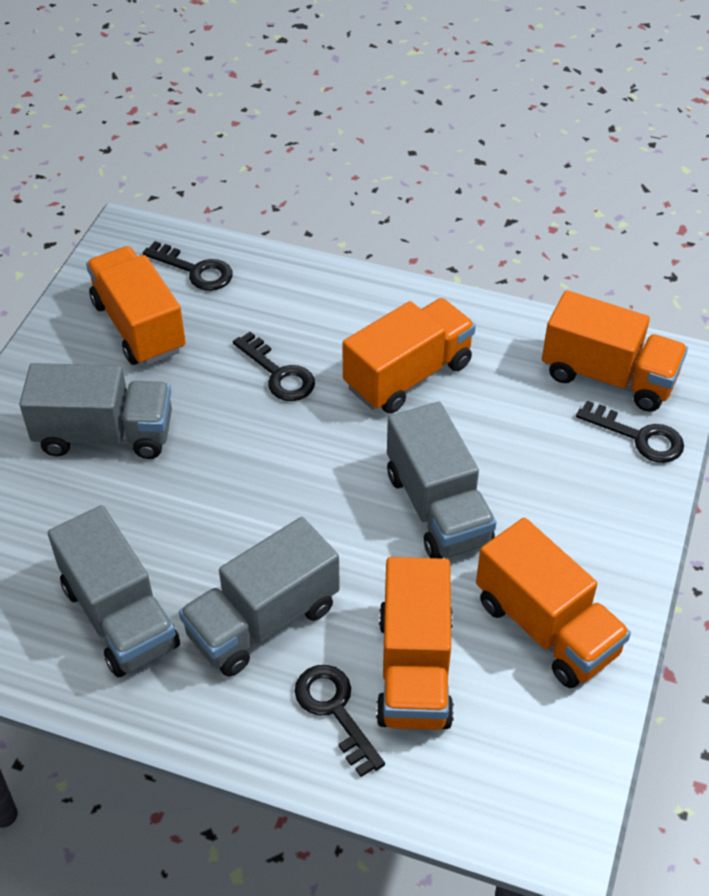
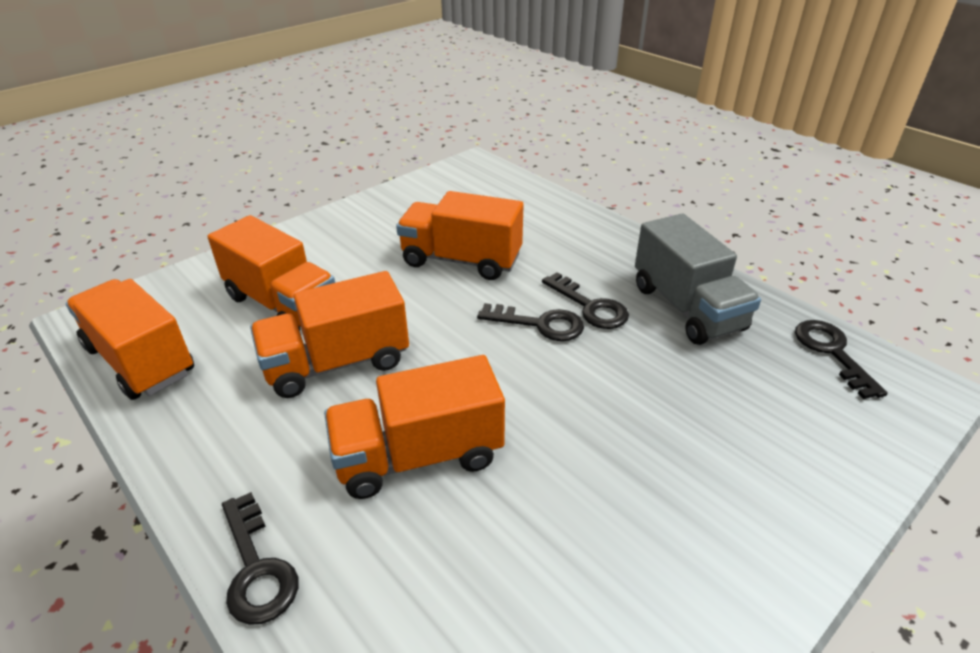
grey truck: [19,363,172,459] [48,505,180,677] [179,517,340,677] [387,402,497,559] = 4 -> [635,214,761,345] = 1

